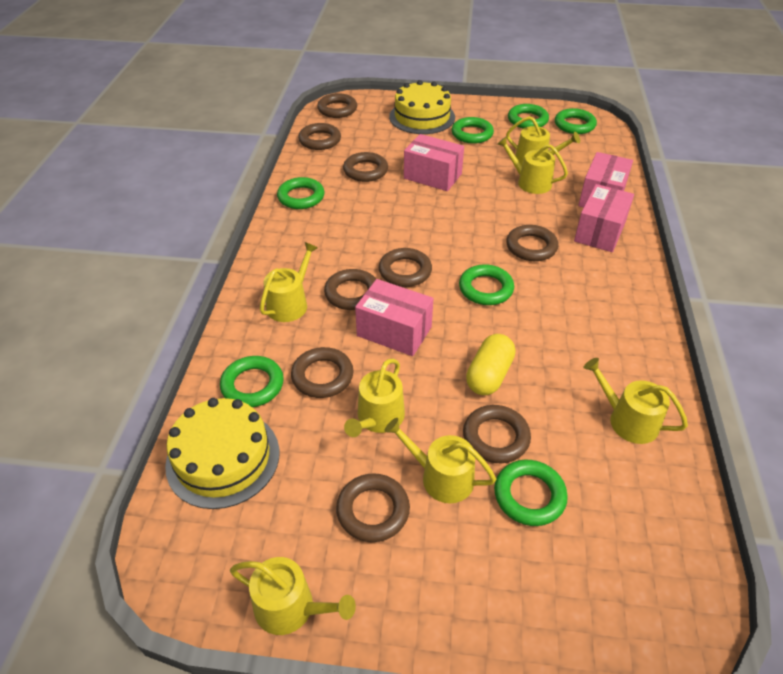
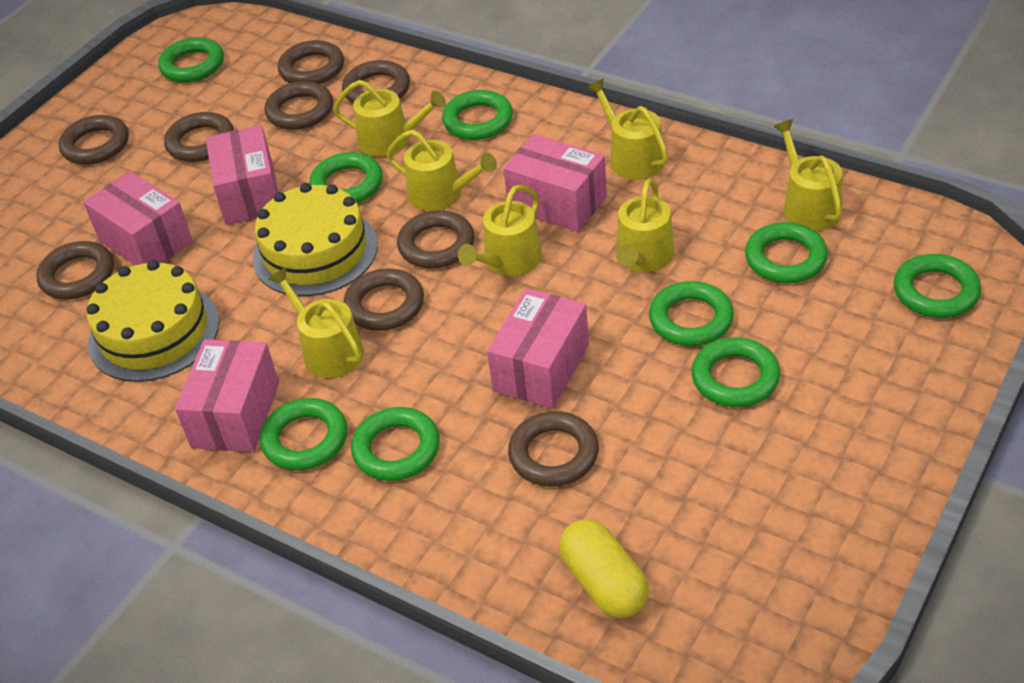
green ring: [220,356,284,407] [277,177,325,209] [452,117,494,144] [459,264,514,305] [494,460,568,526] [508,104,549,129] [555,108,597,134] = 7 -> [158,37,224,83] [260,398,347,471] [309,152,383,203] [351,407,440,481] [442,90,513,140] [649,281,734,346] [691,337,780,407] [745,222,828,283] [894,254,981,318] = 9
pink box: [355,279,434,356] [404,134,464,191] [574,184,634,252] [578,152,633,208] = 4 -> [83,171,193,265] [175,339,279,452] [206,125,278,225] [487,288,589,409] [503,134,607,232] = 5

